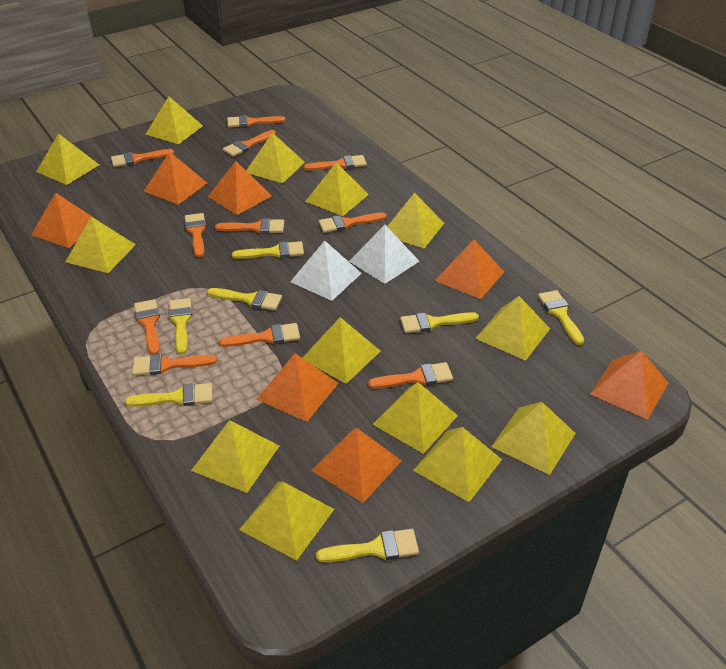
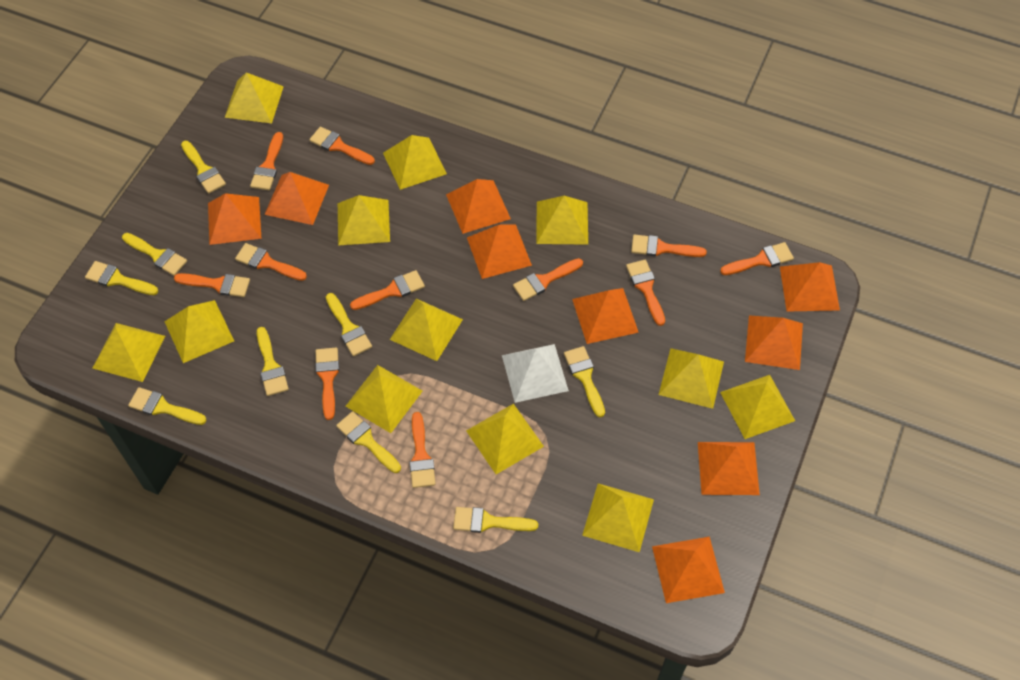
orange pyramid: [31,192,95,248] [144,152,207,205] [208,161,272,215] [256,353,339,422] [311,428,402,503] [435,239,504,299] [590,350,668,420] = 7 -> [208,193,261,245] [264,172,329,225] [446,179,511,234] [467,224,532,279] [572,288,639,344] [652,537,725,603] [698,442,760,495] [745,316,803,370] [780,262,840,312] = 9
white pyramid: [290,241,362,301] [349,225,420,284] = 2 -> [502,344,569,403] = 1
yellow brush: [125,383,213,407] [169,298,192,354] [207,288,282,310] [232,241,304,259] [316,529,419,562] [400,312,479,333] [538,290,584,345] = 7 -> [85,261,158,295] [122,233,187,276] [128,387,207,425] [181,141,226,194] [257,327,289,396] [326,293,372,356] [336,411,401,473] [453,507,538,533] [564,346,605,417] = 9
yellow pyramid: [36,133,99,185] [66,217,136,273] [145,97,203,144] [191,420,279,493] [239,481,334,561] [246,132,305,183] [302,317,380,384] [305,162,369,216] [372,382,458,454] [387,193,444,249] [413,427,502,502] [475,296,550,361] [491,402,576,475] = 13 -> [93,323,165,382] [164,300,234,363] [224,72,284,123] [338,195,390,245] [346,365,422,433] [383,135,447,190] [390,299,463,361] [466,404,544,474] [537,196,588,245] [582,483,654,552] [659,348,724,409] [720,375,795,439] = 12

